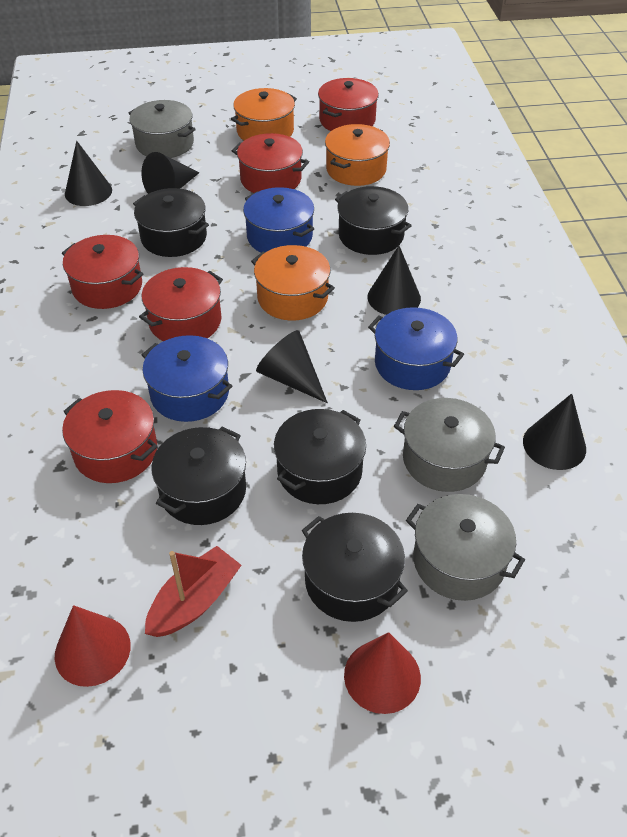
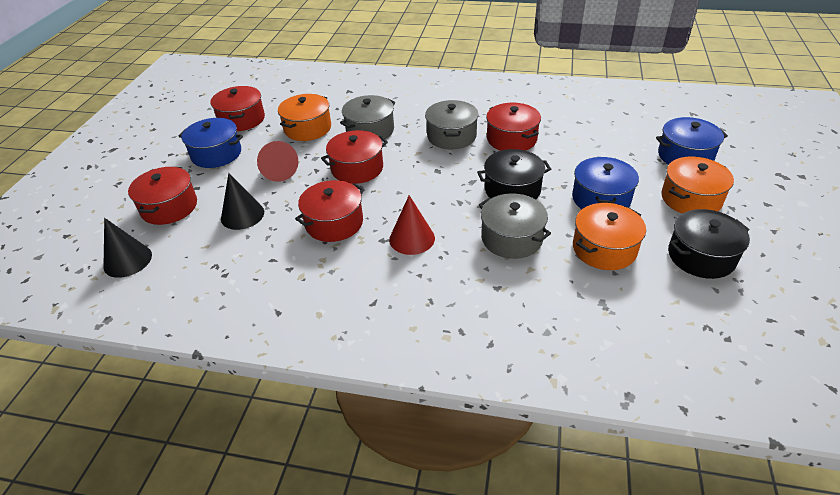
black cone: [65,141,112,206] [142,152,199,194] [256,330,328,403] [367,246,421,315] [523,393,586,470] = 5 -> [104,218,152,278] [221,173,264,230] = 2
black pot: [133,188,209,257] [151,426,246,525] [274,409,366,504] [302,513,408,622] [335,186,412,255] = 5 -> [477,149,551,199] [668,209,750,279] = 2
red boat: [145,546,242,637] = 1 -> none = 0

